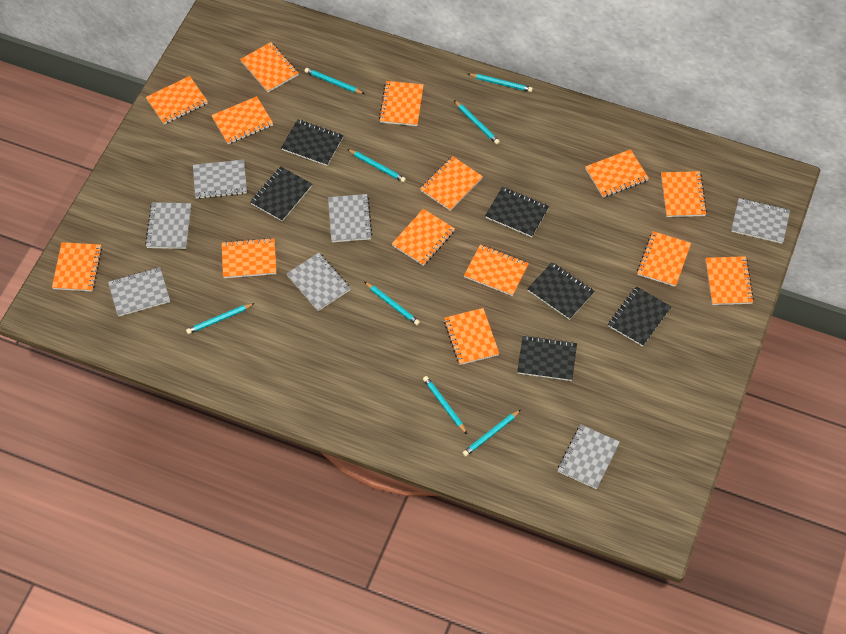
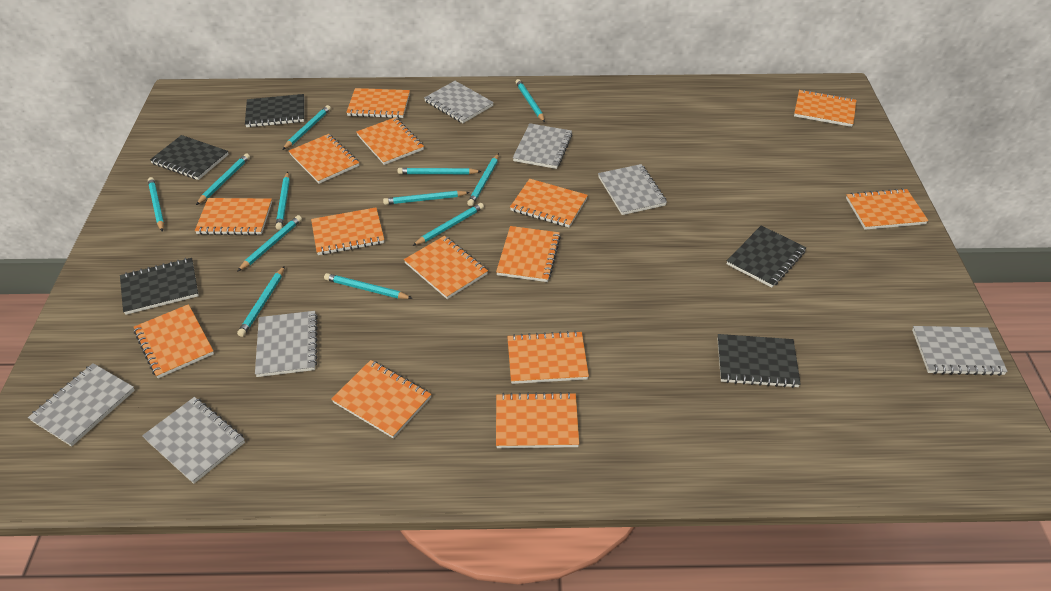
black notebook: [250,166,312,222] [281,119,343,166] [485,187,549,237] [517,335,577,381] [527,262,595,320] [608,286,671,347] = 6 -> [120,258,199,315] [150,135,229,180] [245,94,304,127] [717,334,801,388] [727,225,807,288] = 5
turquoise pencil: [186,303,255,334] [305,68,364,94] [347,149,406,182] [365,282,420,325] [423,376,467,434] [454,100,500,144] [462,410,521,457] [468,74,533,92] = 8 -> [148,177,164,232] [196,153,250,205] [237,215,302,272] [237,266,285,337] [276,172,290,230] [283,105,331,150] [324,273,413,299] [383,191,470,205] [397,168,482,174] [412,203,484,246] [467,153,499,206] [516,79,545,122] = 12

